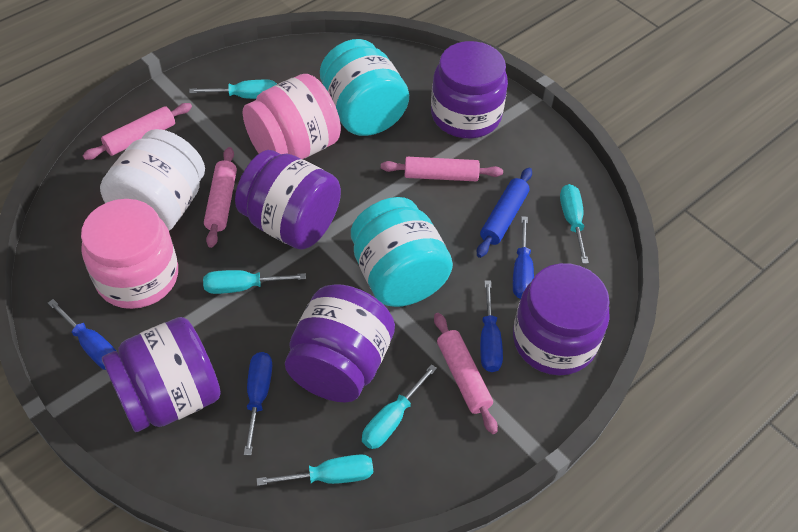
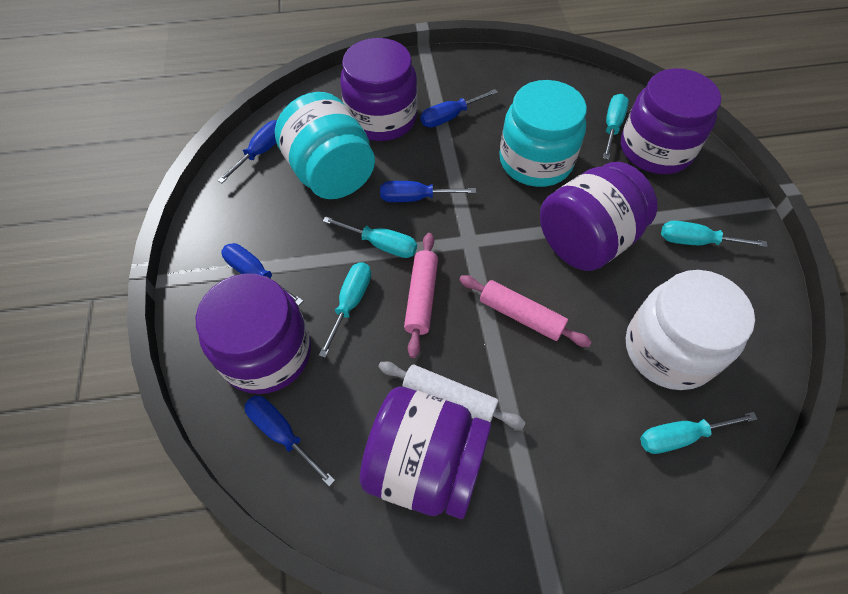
blue rolling pin: [477,168,532,258] = 1 -> none = 0
blue screwdriver: [48,299,116,370] [244,352,272,456] [480,280,503,372] [513,216,534,299] = 4 -> [217,120,277,183] [221,243,303,306] [245,396,335,487] [380,181,476,202] [420,89,498,128] = 5
pink jar: [81,199,178,309] [243,74,341,159] = 2 -> none = 0
pink rolling pin: [82,103,192,160] [204,147,237,248] [381,157,503,181] [434,313,498,434] = 4 -> [404,233,438,358] [459,275,592,347] = 2
white rolling pin: none = 0 -> [378,361,526,429] = 1

